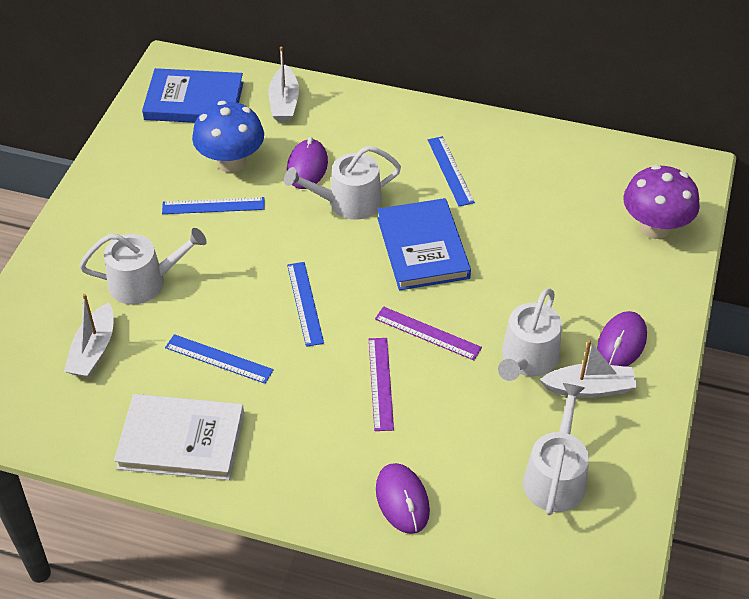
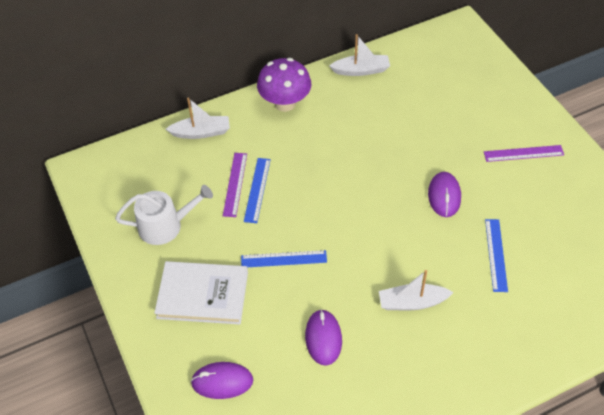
blue book: [142,68,244,123] [377,198,471,290] = 2 -> none = 0
blue mushroom: [192,101,264,173] = 1 -> none = 0
blue ruler: [162,197,265,214] [165,334,274,384] [287,262,324,347] [428,136,475,206] = 4 -> [241,250,327,267] [244,158,271,223] [485,219,508,292] = 3
white watering can: [79,228,207,305] [284,146,401,220] [498,288,562,381] [523,383,589,515] = 4 -> [115,185,213,245] = 1

